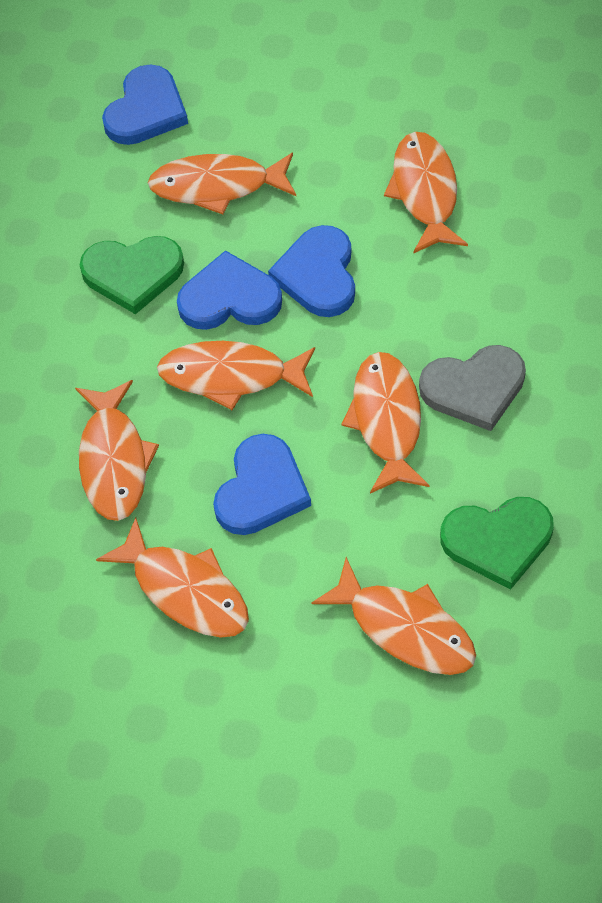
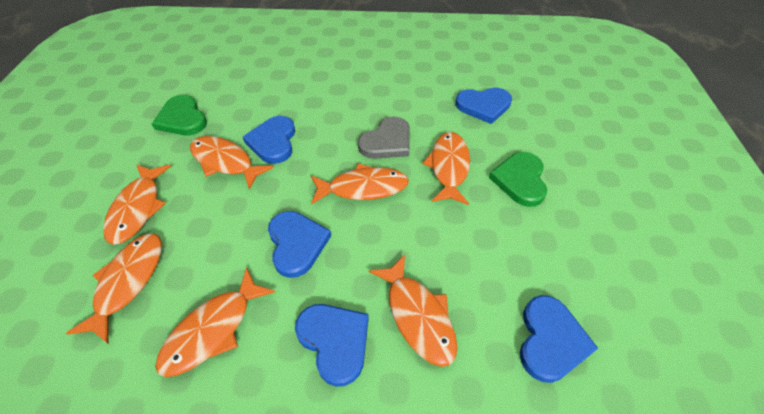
blue heart: [102,64,188,145] [177,250,282,330] [213,434,311,535] [268,225,355,317] = 4 -> [243,116,295,164] [268,211,331,278] [295,304,369,387] [455,87,512,124] [520,295,598,383] = 5

